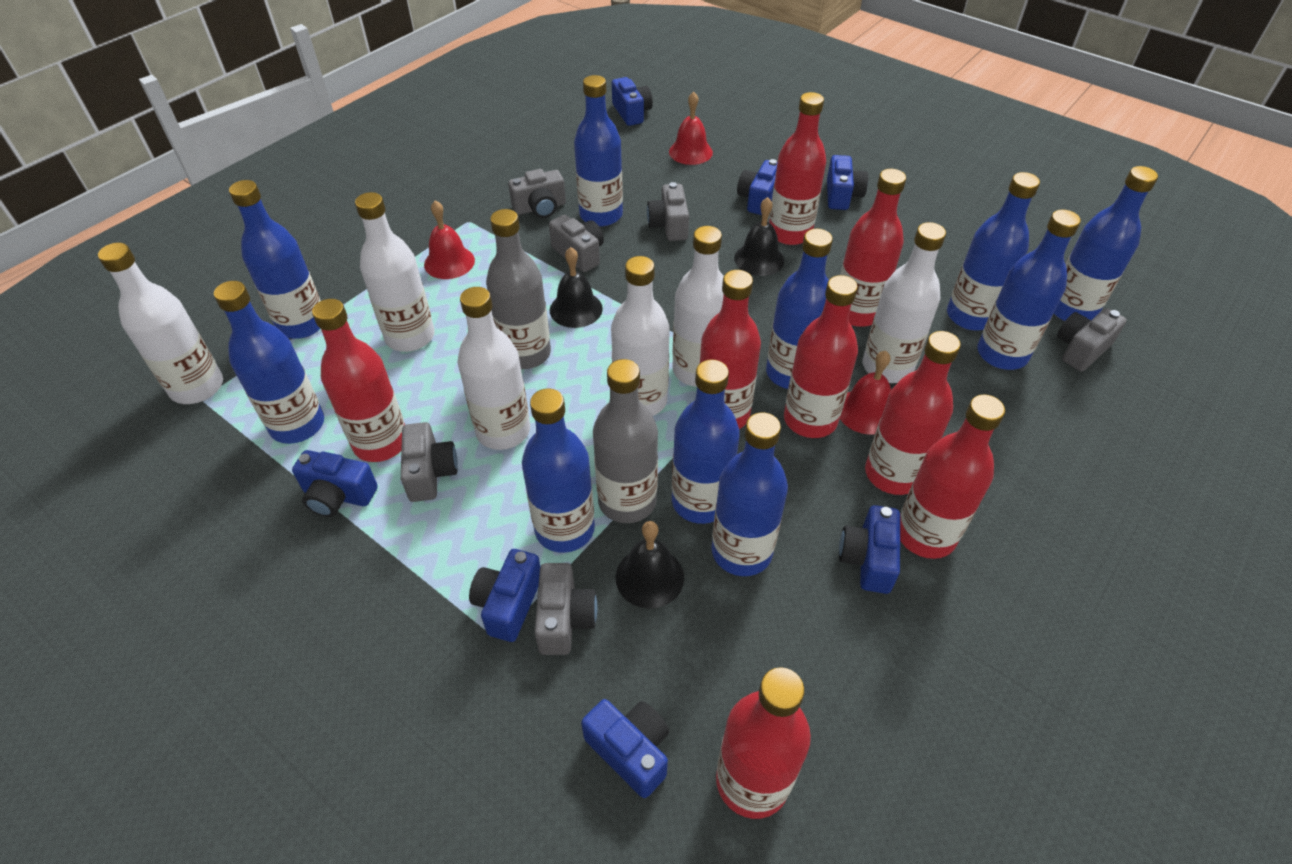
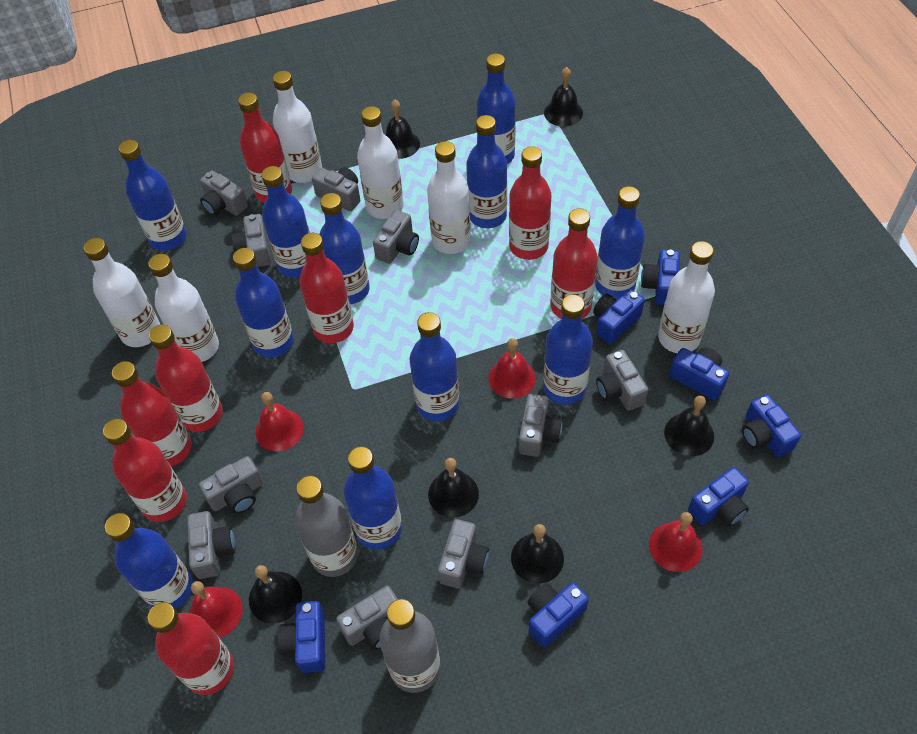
black bell: [550,247,603,328] [615,521,684,609] [734,197,785,276] = 3 -> [249,565,302,624] [386,100,420,159] [428,458,479,518] [511,524,564,584] [544,67,583,127] [664,396,714,456] = 6
blue bottle: [214,281,324,444] [229,180,321,339] [522,388,595,553] [574,75,623,226] [672,359,740,524] [711,412,788,576] [766,229,833,389] [947,172,1040,331] [977,210,1081,370] [1054,166,1158,321] = 10 -> [105,513,193,609] [119,140,187,251] [233,248,294,358] [262,166,310,278] [319,193,370,304] [343,447,402,550] [410,312,460,422] [466,115,507,228] [477,53,516,164] [543,294,593,405] [595,186,645,300] = 11
grey camera: [401,422,458,502] [508,169,566,218] [534,563,597,655] [549,215,604,272] [647,182,689,241] [1057,308,1127,371] = 6 -> [187,511,236,579] [199,456,263,514] [200,170,248,216] [231,214,271,267] [312,167,360,211] [336,586,398,650] [373,210,419,264] [438,519,489,588] [518,394,563,457] [596,350,648,411] = 10
red bell: [424,200,475,279] [669,92,713,165] [840,351,891,435] = 3 -> [189,581,243,638] [255,392,304,451] [488,338,536,399] [649,512,702,572] = 4

